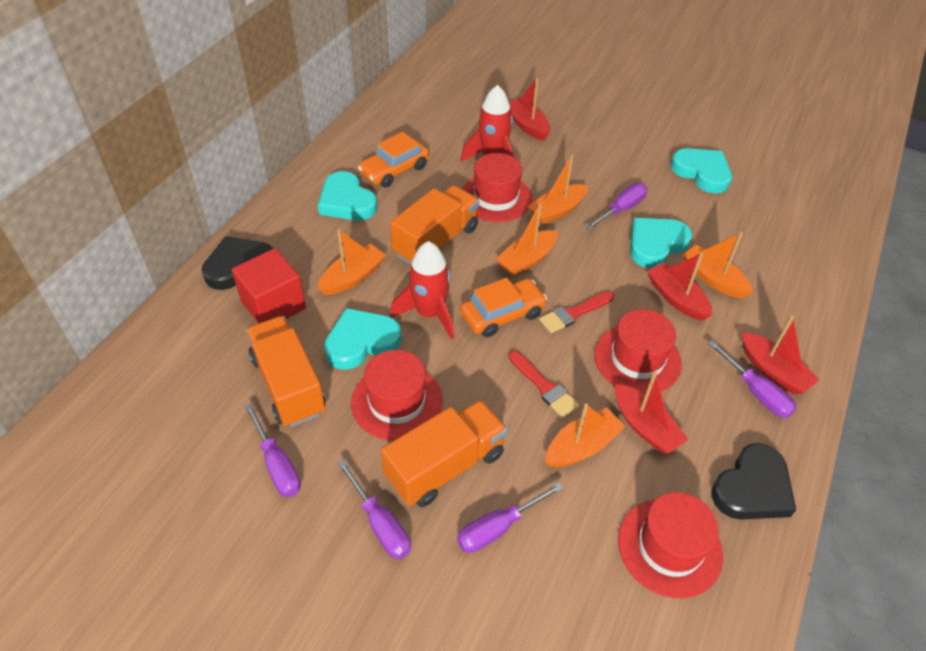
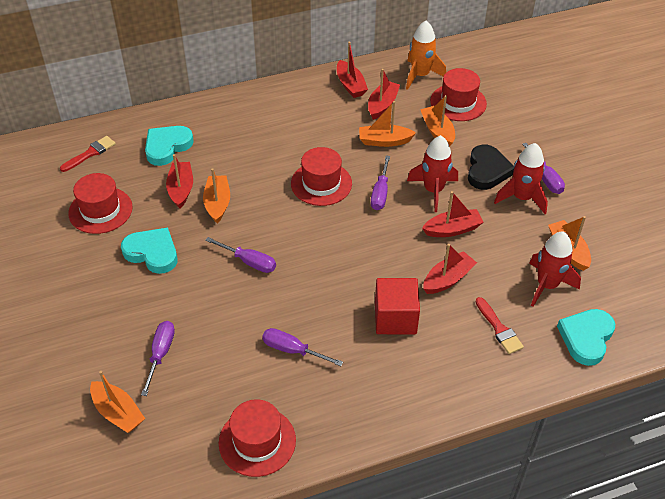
black heart: [202,236,274,290] [711,443,796,520] = 2 -> [468,145,514,190] = 1
orange car: [358,132,429,188] [460,278,547,338] = 2 -> none = 0
orange rocket: none = 0 -> [406,21,446,90] = 1
orange truck: [246,316,326,427] [381,400,508,507] [390,185,479,265] = 3 -> none = 0
red boat: [509,78,551,141] [615,371,689,454] [647,252,712,321] [742,315,819,395] = 4 -> [166,154,193,209] [337,42,368,98] [368,69,400,120] [422,191,484,237] [423,244,477,294] = 5
red rocket: [390,241,454,340] [461,85,515,162] = 2 -> [407,135,458,212] [494,143,548,214] [529,232,581,307] = 3
turquoise heart: [318,171,377,221] [324,308,402,370] [630,218,692,268] [671,148,732,194] = 4 -> [121,227,177,274] [145,126,194,166] [557,309,615,366] = 3

